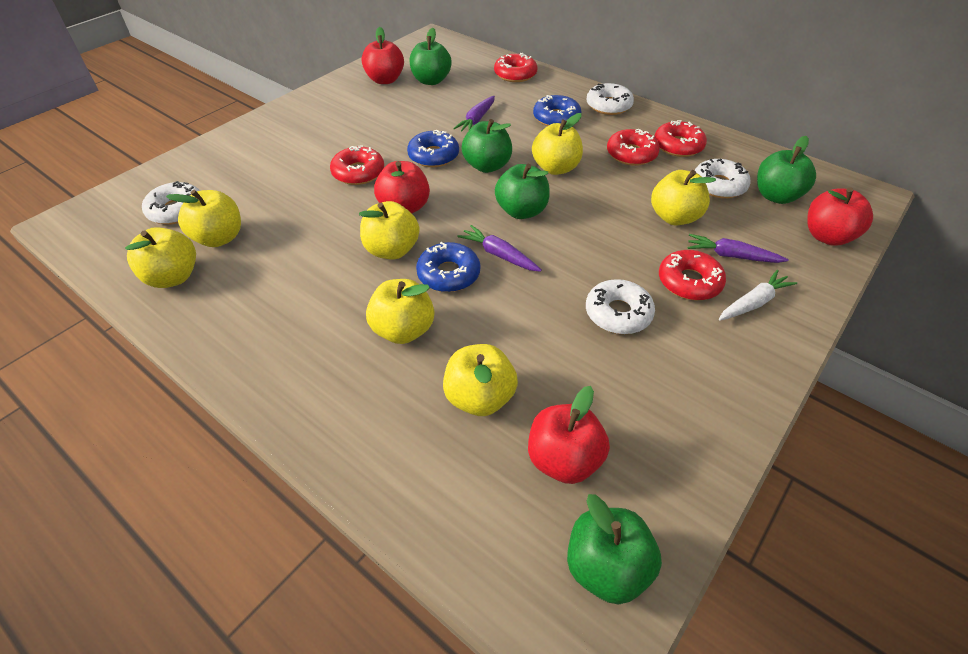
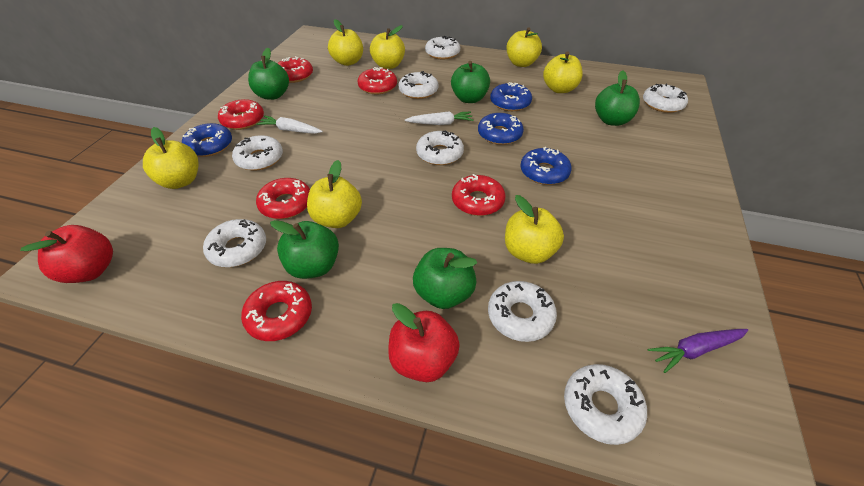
blue donut: [407,130,459,167] [416,242,480,292] [533,95,582,126] = 3 -> [182,123,232,157] [478,113,524,145] [490,82,532,111] [520,147,572,185] = 4
purple carrot: [453,96,495,131] [457,225,542,272] [687,234,789,263] = 3 -> [648,329,748,373] = 1
red apple: [361,27,404,84] [374,161,430,214] [528,386,610,484] [807,188,873,246] = 4 -> [20,225,113,283] [388,303,460,382] = 2
red donut: [330,146,384,185] [494,53,538,82] [607,129,660,166] [654,120,707,157] [659,250,726,300] = 5 -> [218,99,264,130] [241,281,312,341] [256,178,310,219] [278,56,313,83] [357,67,397,94] [452,174,506,216] = 6
white carrot: [719,270,797,321] = 1 -> [256,116,323,134] [405,111,473,125] = 2
white donut: [142,181,200,225] [586,83,634,115] [586,279,655,334] [695,159,751,198] = 4 -> [203,219,266,267] [232,135,283,171] [399,71,438,99] [416,130,464,165] [425,36,460,59] [488,281,557,342] [564,364,647,445] [643,84,688,113] = 8

